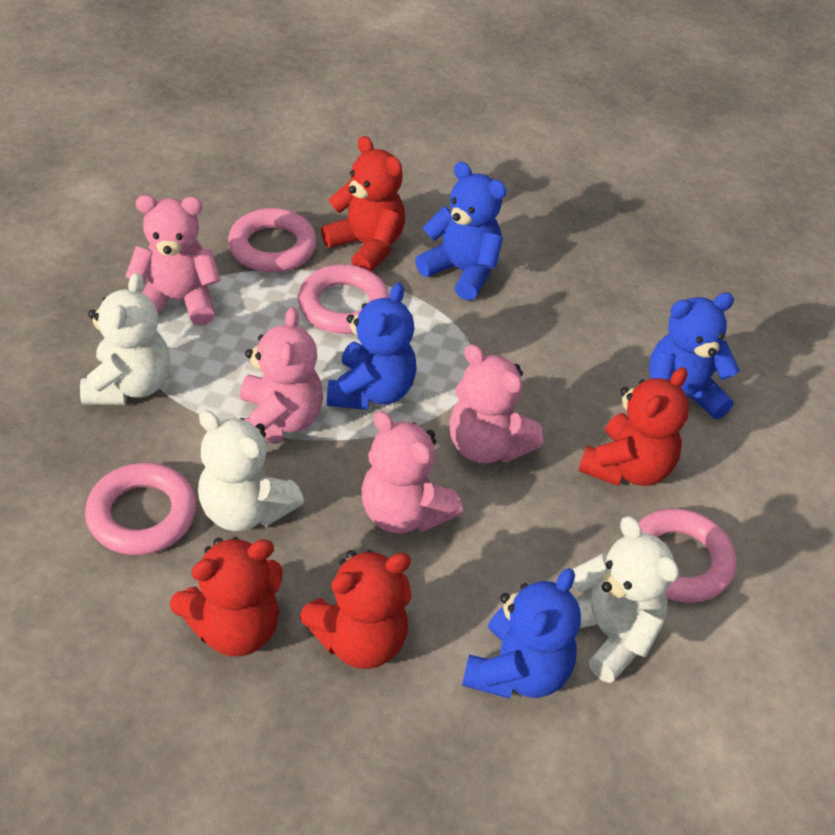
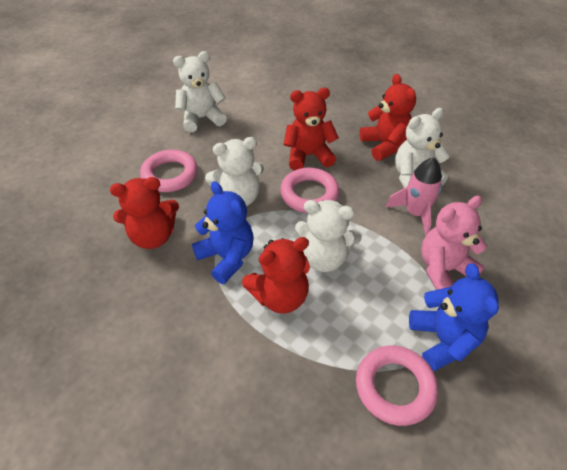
blue teddy bear: [327,283,417,410] [415,162,507,301] [462,568,581,699] [649,293,740,419] = 4 -> [192,181,254,284] [409,263,499,371] = 2
pink ring: [85,463,197,555] [228,208,317,273] [298,264,390,334] [638,508,736,603] = 4 -> [140,150,198,192] [280,168,339,213] [356,345,438,426] = 3
pink rocket: none = 0 -> [386,158,442,235] = 1
pink teddy bear: [125,195,221,325] [240,307,323,443] [362,411,463,534] [449,344,543,463] = 4 -> [421,196,487,290] = 1
white teddy bear: [80,273,170,405] [198,410,304,531] [572,516,679,683] = 3 -> [173,51,227,132] [205,137,264,206] [295,200,362,272] [395,108,450,188] = 4

